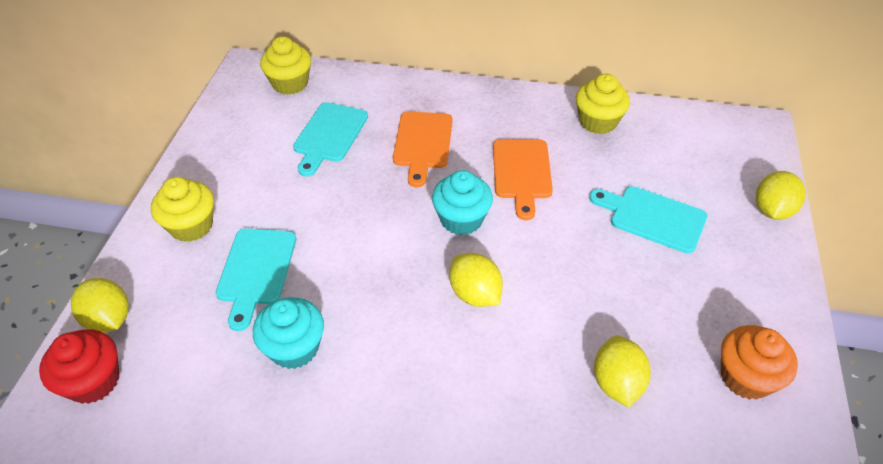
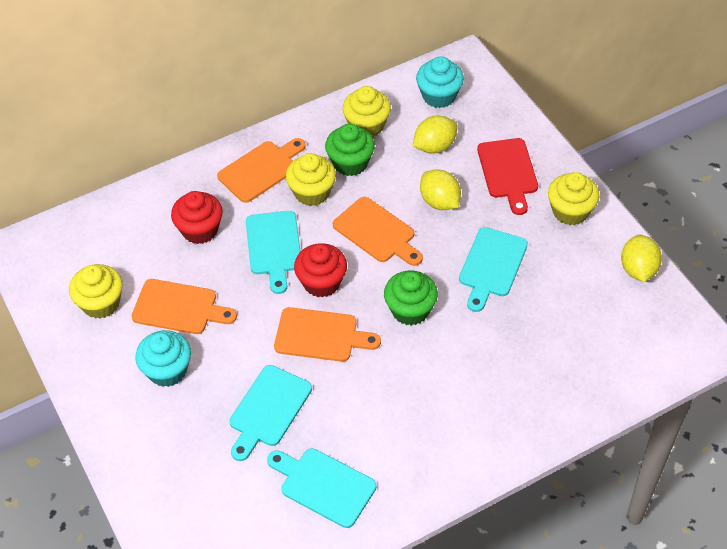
green cupcake: none = 0 -> [325,124,375,176] [384,271,438,326] = 2
orange cupcake: [721,325,798,400] = 1 -> none = 0
orange cutting board: [393,111,453,187] [493,139,553,220] = 2 -> [132,279,237,334] [217,138,306,203] [274,307,381,362] [333,197,423,266] = 4
red cupcake: [39,329,119,404] = 1 -> [171,191,223,244] [294,243,347,298] = 2
red cutting board: none = 0 -> [477,138,538,215] = 1
turquoise cutting board: [216,228,296,331] [293,102,368,177] [589,186,707,254] = 3 -> [229,365,312,461] [246,211,301,294] [267,448,376,528] [459,227,528,312] = 4
yellow cupcake: [151,177,214,242] [260,36,311,95] [576,74,630,134] = 3 -> [69,264,123,319] [286,153,336,206] [343,86,391,137] [548,172,599,225] = 4
yellow lemon: [71,278,129,333] [449,253,503,307] [594,335,651,407] [756,171,806,220] = 4 -> [413,116,458,153] [420,170,461,210] [621,235,662,282] = 3

